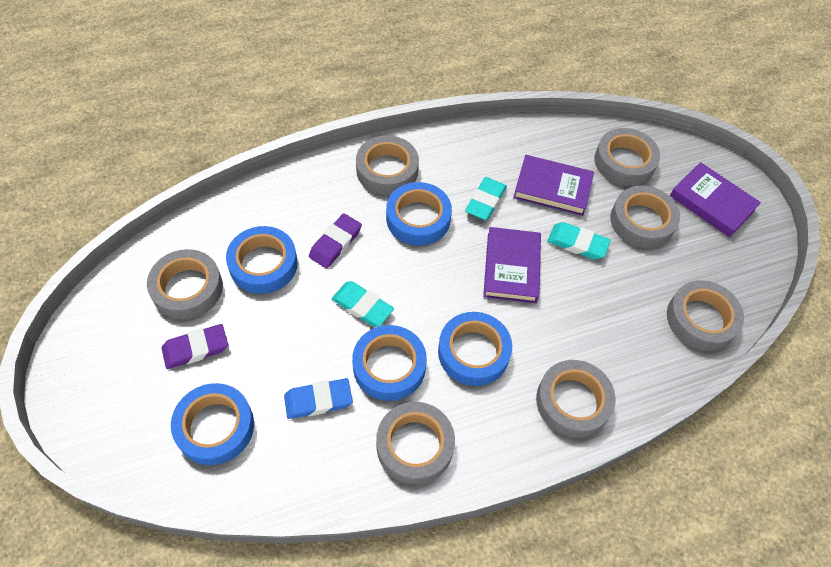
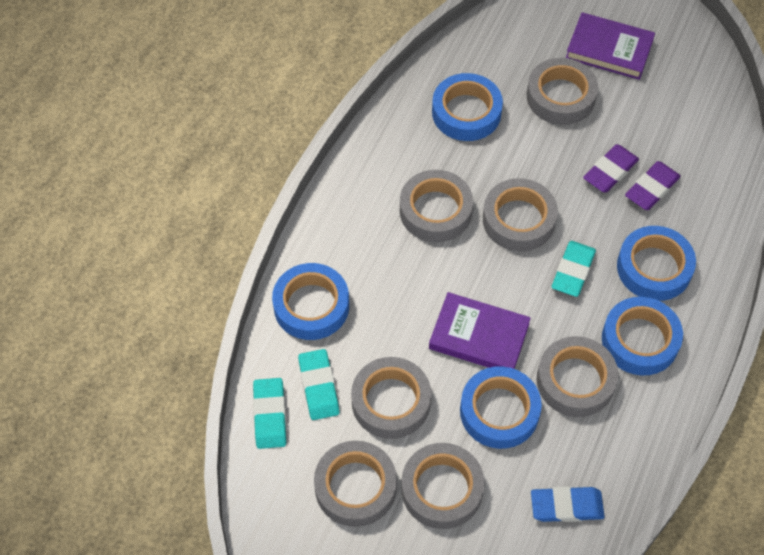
purple book: [483,227,541,303] [513,155,594,216] [670,162,761,237] = 3 -> [429,292,531,369] [566,12,655,80] = 2

